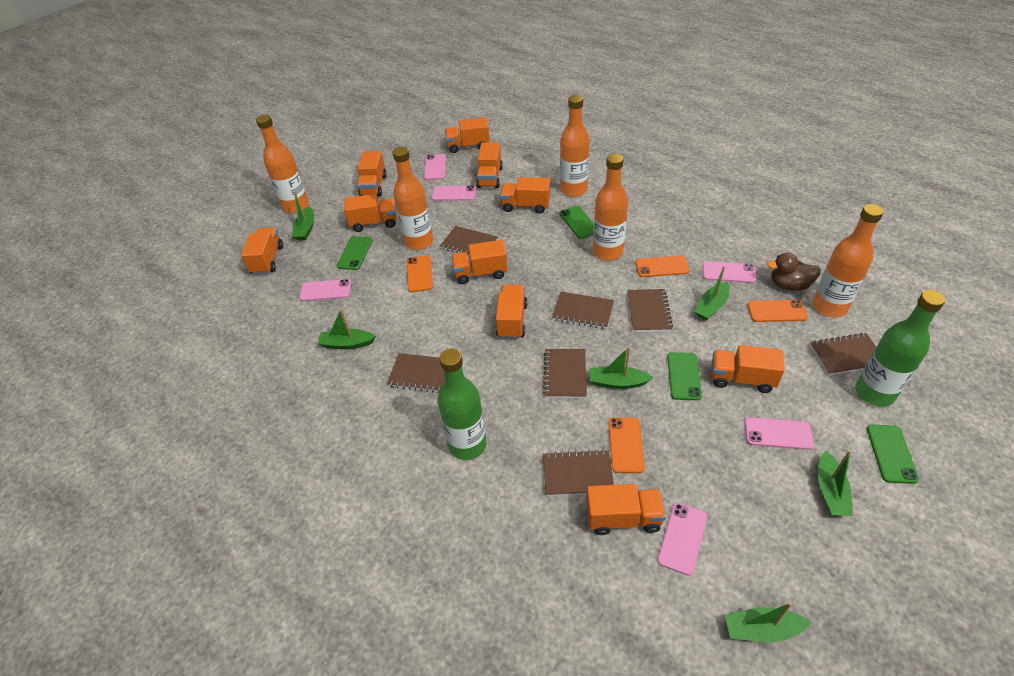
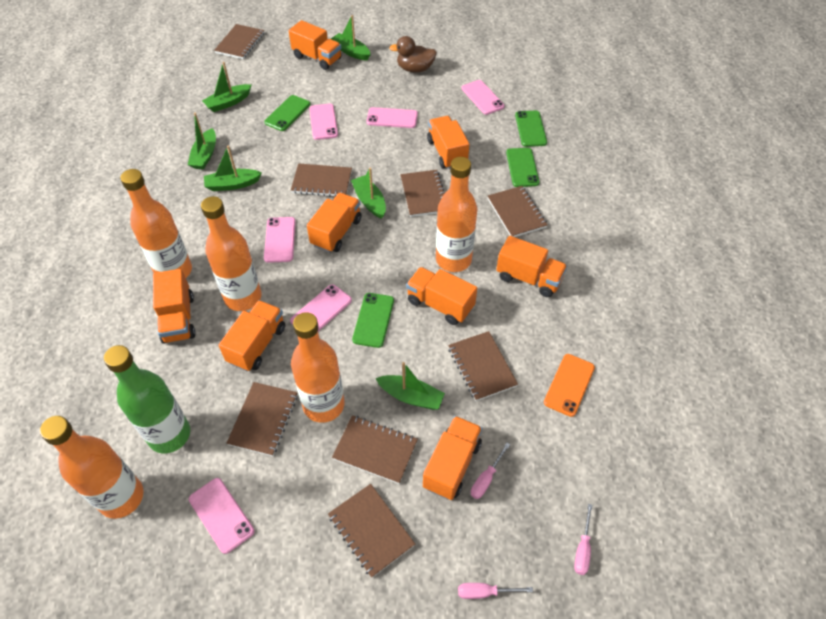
brown notebook: [387,353,445,393] [440,226,498,256] [543,349,587,398] [543,449,614,496] [552,292,614,329] [627,289,673,332] [810,333,876,375] = 7 -> [214,24,264,59] [226,382,298,456] [291,163,352,197] [328,484,415,578] [332,415,418,484] [400,170,445,217] [448,331,518,401] [488,186,547,237] = 8
green bottle: [438,349,487,460] [855,290,945,407] = 2 -> [104,345,190,453] = 1
orange phone: [407,256,433,292] [608,418,645,473] [635,256,689,277] [747,300,808,322] = 4 -> [544,354,595,417] = 1
orange truck: [241,228,283,274] [344,194,397,232] [357,151,387,196] [445,117,490,153] [451,240,508,284] [476,142,503,188] [496,285,528,339] [500,177,550,213] [586,484,666,535] [711,345,785,393] = 10 -> [153,269,196,344] [219,300,285,371] [289,20,341,70] [307,193,362,253] [406,267,477,325] [423,416,482,500] [427,116,469,169] [496,236,567,297] = 8
pink screwdriver: none = 0 -> [458,583,533,599] [471,443,510,499] [574,504,593,575] = 3

